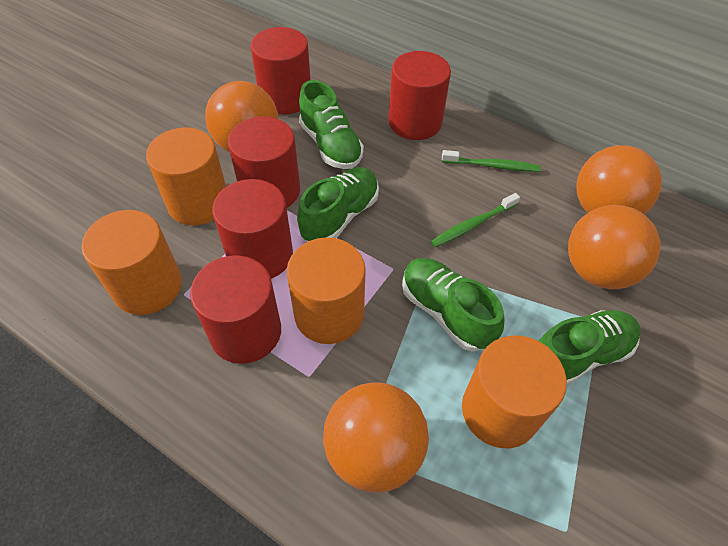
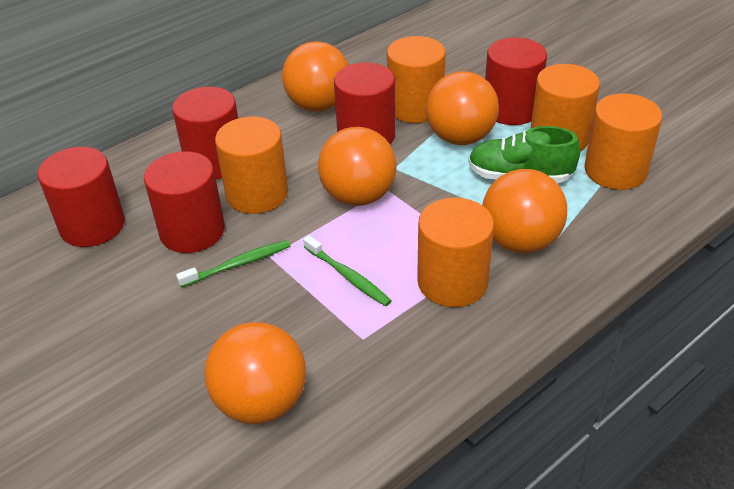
green shoe: [297,167,379,242] [299,80,364,169] [402,258,504,351] [539,310,641,384] = 4 -> [468,126,580,183] = 1
orange ball: [205,81,278,152] [323,382,429,492] [568,205,661,289] [576,145,662,214] = 4 -> [204,322,306,424] [282,41,349,112] [318,127,397,206] [426,71,499,145] [482,169,567,253] = 5
orange cylinder: [82,210,182,315] [146,128,226,225] [287,237,366,344] [462,336,567,448] = 4 -> [215,117,288,214] [387,36,446,123] [417,197,494,307] [531,64,600,152] [585,93,662,190] = 5

